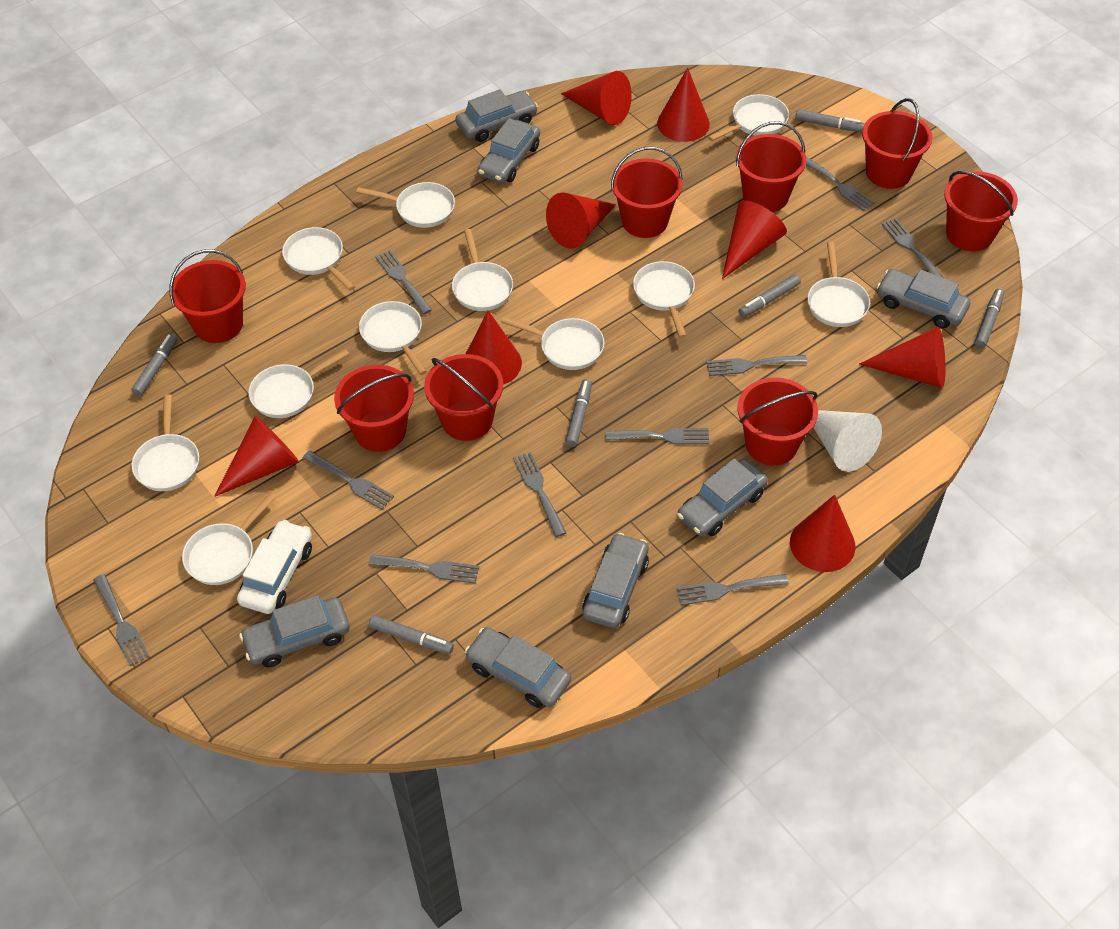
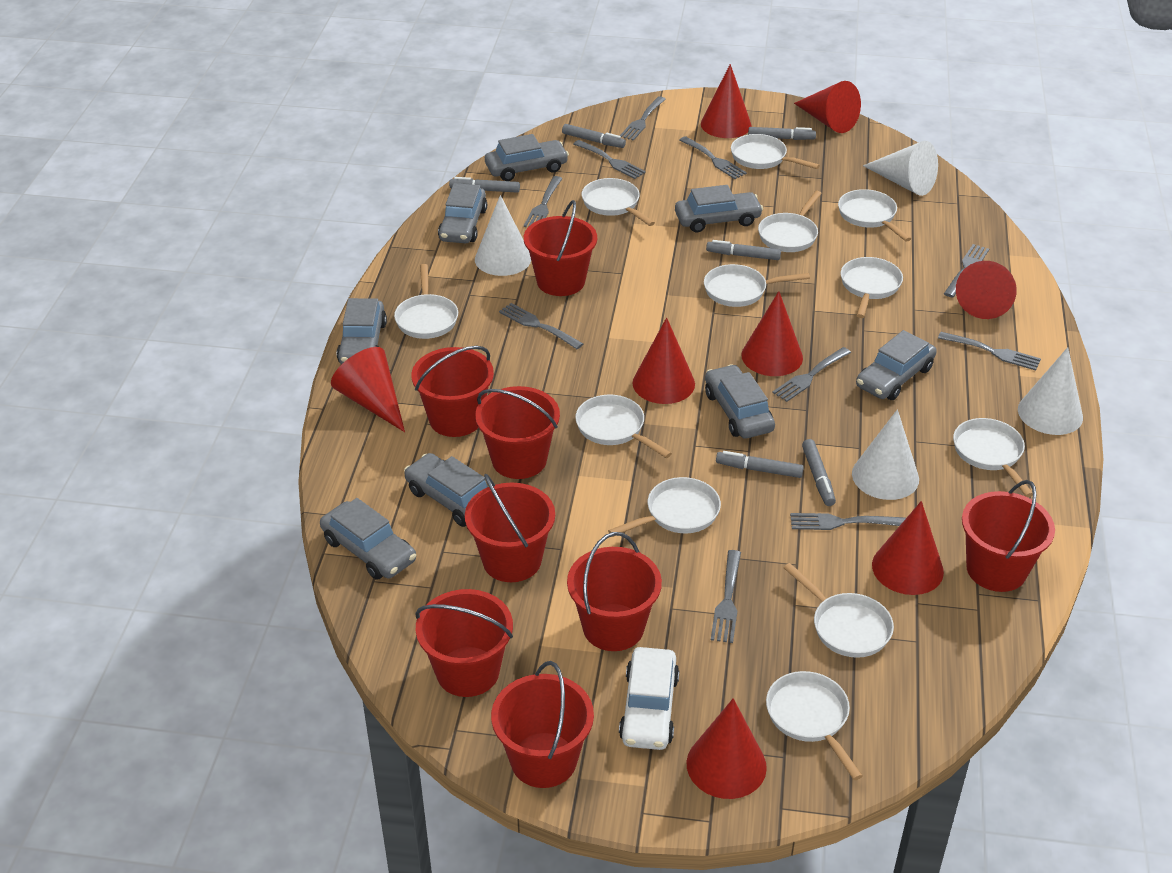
grey car: [239,595,350,667] [456,89,538,142] [465,627,571,708] [478,118,540,183] [582,533,649,628] [677,459,768,537] [877,269,970,328] = 7 -> [320,498,416,580] [337,298,387,364] [404,453,488,527] [438,183,487,243] [485,134,569,181] [675,185,763,232] [705,364,775,438] [856,330,937,400] = 8
white cone: [813,410,882,472] = 1 -> [475,195,531,276] [852,409,919,500] [863,141,938,196] [1018,347,1083,435] = 4
white pan: [132,394,199,491] [182,492,277,585] [248,349,349,418] [282,227,355,291] [356,182,455,228] [359,301,427,375] [452,229,513,311] [501,316,605,370] [633,261,695,338] [708,94,789,141] [807,242,870,327] = 11 -> [394,264,458,339] [575,395,672,458] [582,178,655,226] [608,477,721,537] [704,264,810,307] [731,134,820,169] [758,191,822,252] [766,671,863,780] [784,563,894,658] [838,189,911,242] [841,257,903,318] [953,418,1033,497] = 12

